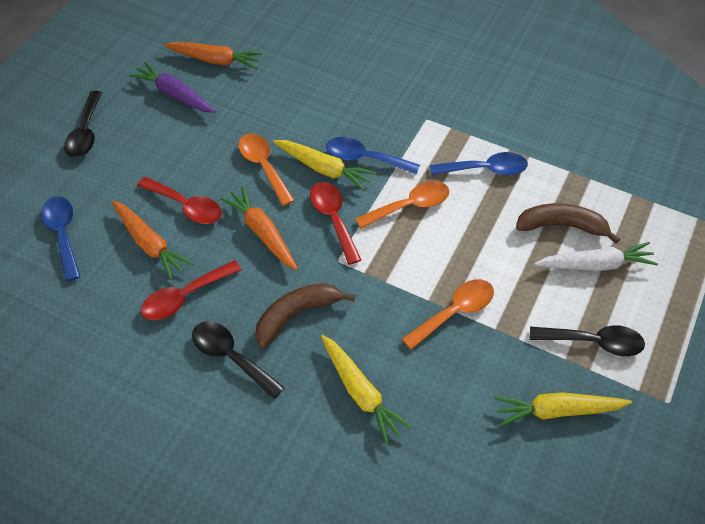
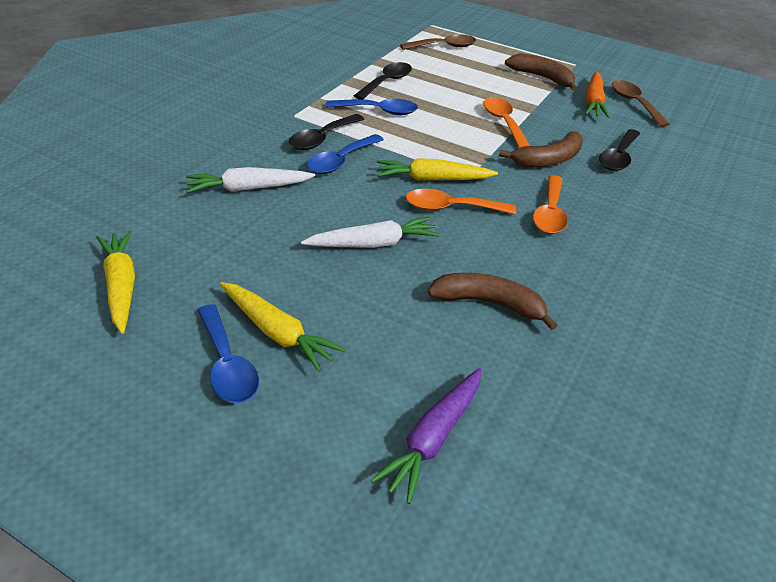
brown banana: [255,283,355,348] [516,203,620,244] = 2 -> [427,273,558,330] [499,131,583,168] [505,53,577,91] = 3
brown spoon: none = 0 -> [400,34,476,50] [612,80,670,127] = 2
orange carrot: [112,201,194,280] [164,42,263,69] [220,186,298,270] = 3 -> [585,71,610,118] = 1
red spoon: [137,177,222,224] [141,260,242,320] [310,182,361,265] = 3 -> none = 0
white carrot: [534,242,658,271] = 1 -> [186,167,315,193] [301,217,440,248] = 2

